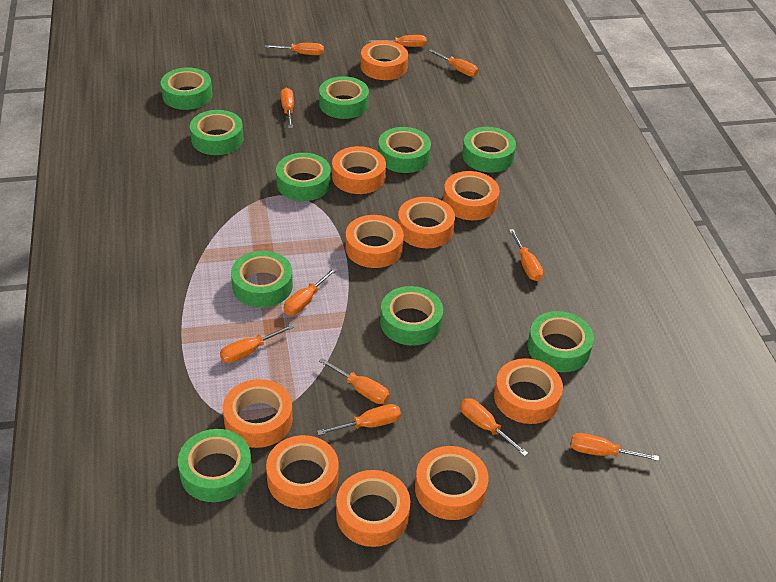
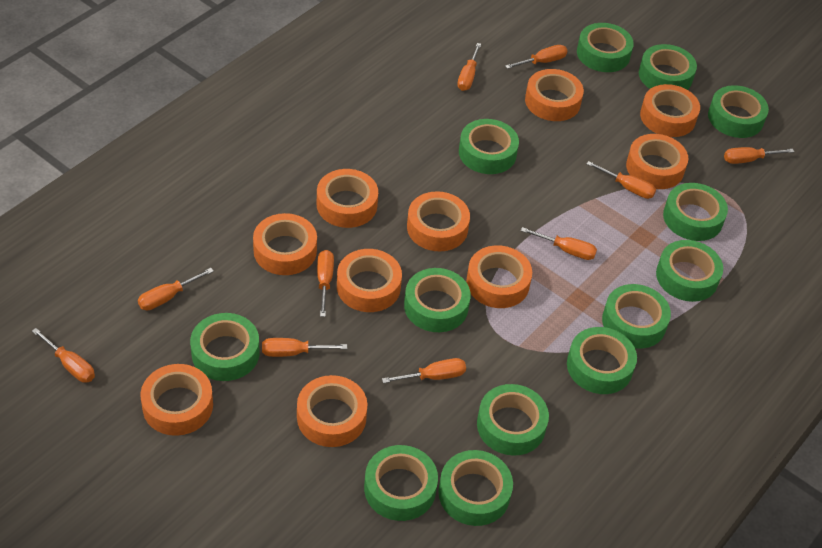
green tape: [161,68,212,110] [178,429,252,502] [190,110,244,155] [231,251,293,308] [276,153,331,201] [319,76,369,119] [378,127,431,173] [380,286,443,346] [462,127,516,173] [527,311,594,372] = 10 -> [190,313,260,381] [364,445,438,521] [404,268,471,332] [438,450,513,526] [459,119,519,174] [477,384,549,456] [567,327,637,394] [577,23,634,72] [602,284,671,349] [639,44,697,90] [656,240,723,302] [663,183,728,241] [708,85,769,138] = 13
orange screwdriver: [220,324,294,363] [265,43,324,55] [280,88,294,128] [284,268,337,315] [317,404,401,435] [319,358,390,404] [369,35,426,47] [429,49,478,77] [460,398,528,456] [509,229,543,281] [571,433,659,461] = 11 -> [32,328,95,383] [138,268,214,310] [262,338,347,357] [317,250,334,317] [382,358,466,383] [457,43,481,91] [505,45,567,69] [521,227,597,260] [587,161,656,199] [724,147,794,164] = 10

